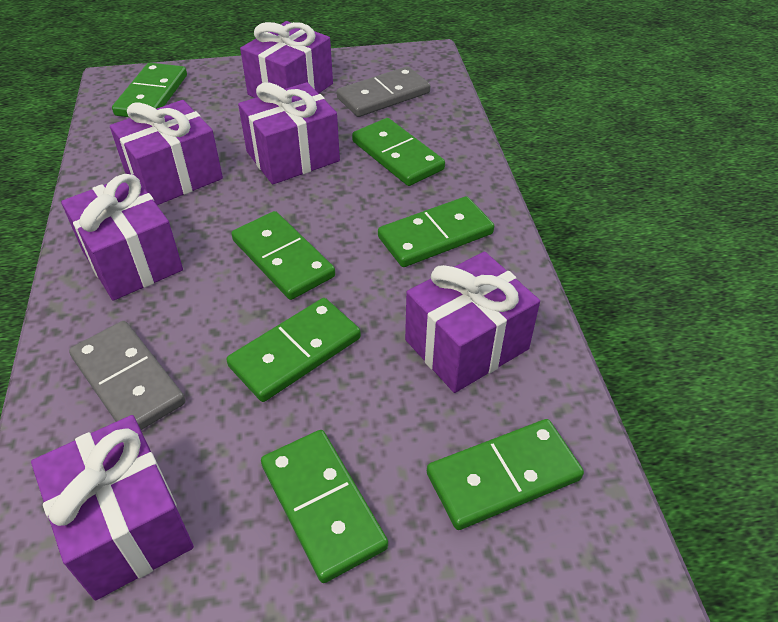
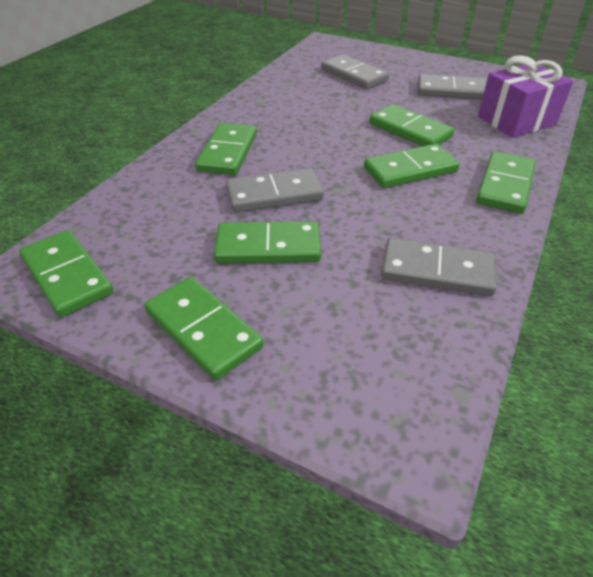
grey domino: [69,321,186,430] [337,66,430,117] = 2 -> [226,168,324,212] [321,54,389,89] [381,237,497,296] [418,74,487,100] = 4
purple gift: [31,415,194,600] [61,174,183,301] [110,100,223,205] [238,82,340,184] [240,21,333,98] [405,252,540,393] = 6 -> [478,55,573,138] = 1

